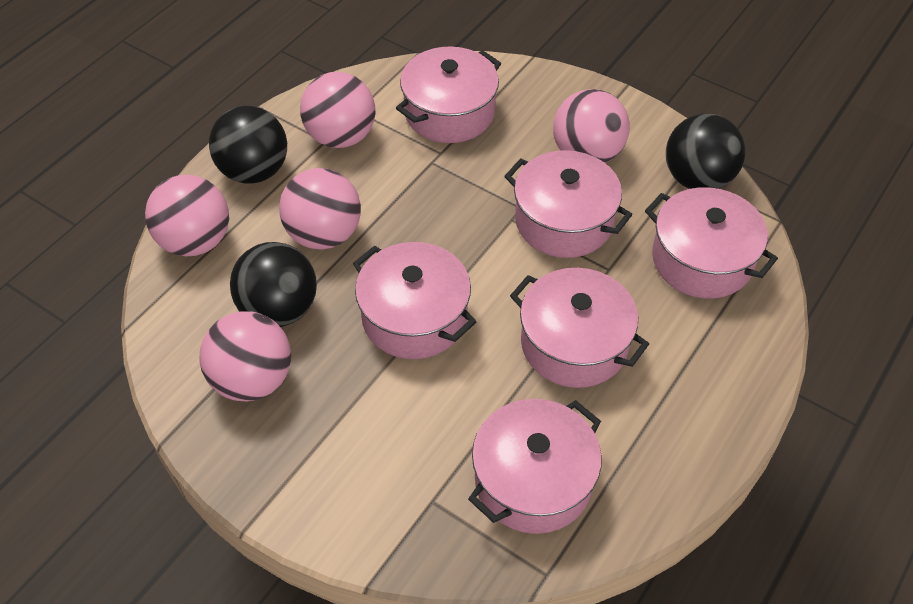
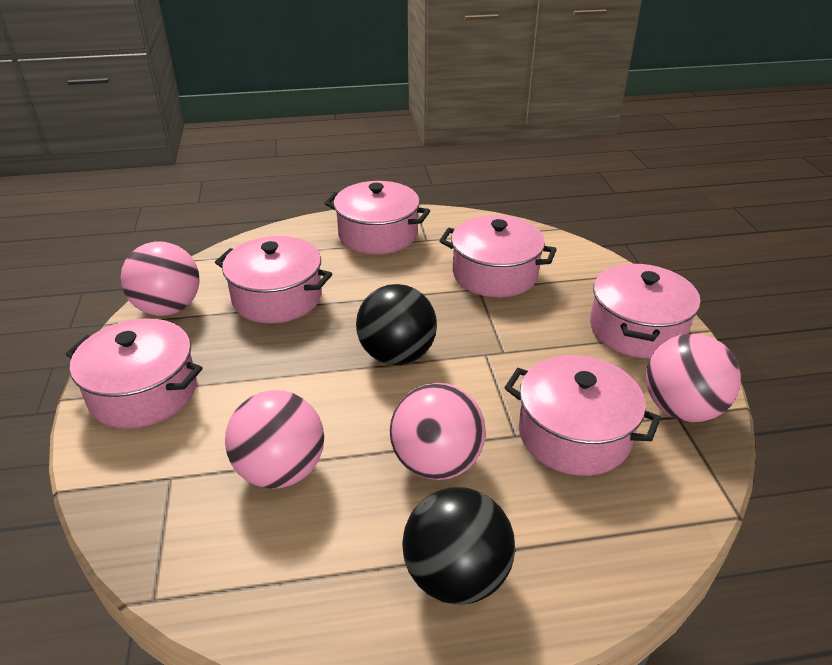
black ball: [209,106,287,184] [230,242,317,327] [666,113,745,189] = 3 -> [356,284,437,365] [402,487,515,605] = 2
pink ball: [145,175,229,256] [200,311,291,401] [279,168,361,249] [300,72,376,148] [553,89,630,163] = 5 -> [121,241,200,316] [225,390,324,488] [390,383,486,480] [646,334,741,422] = 4

